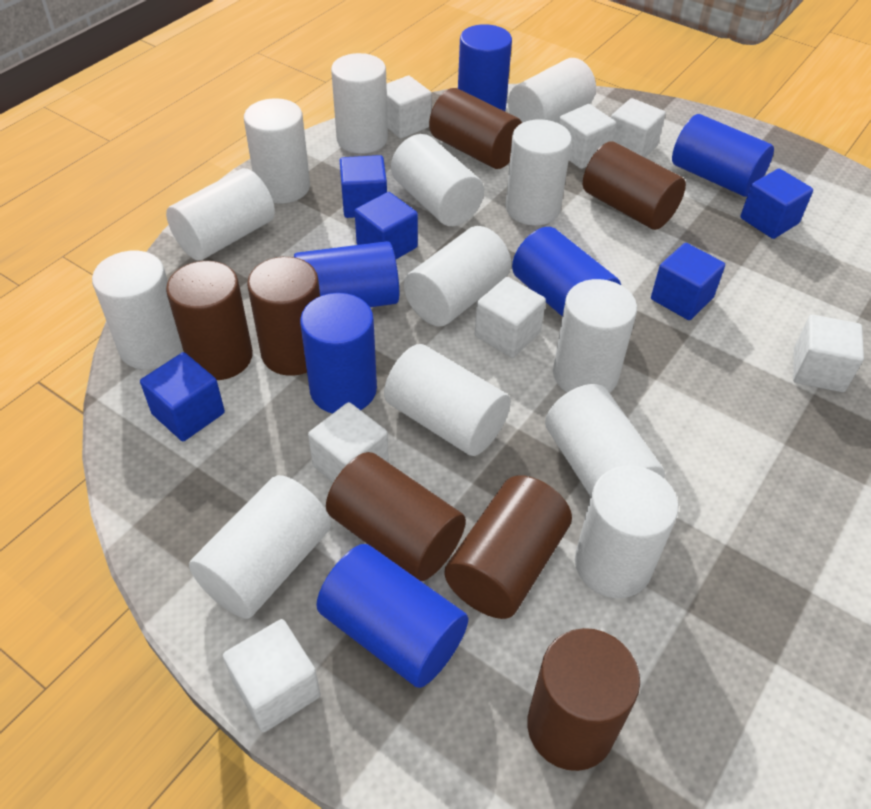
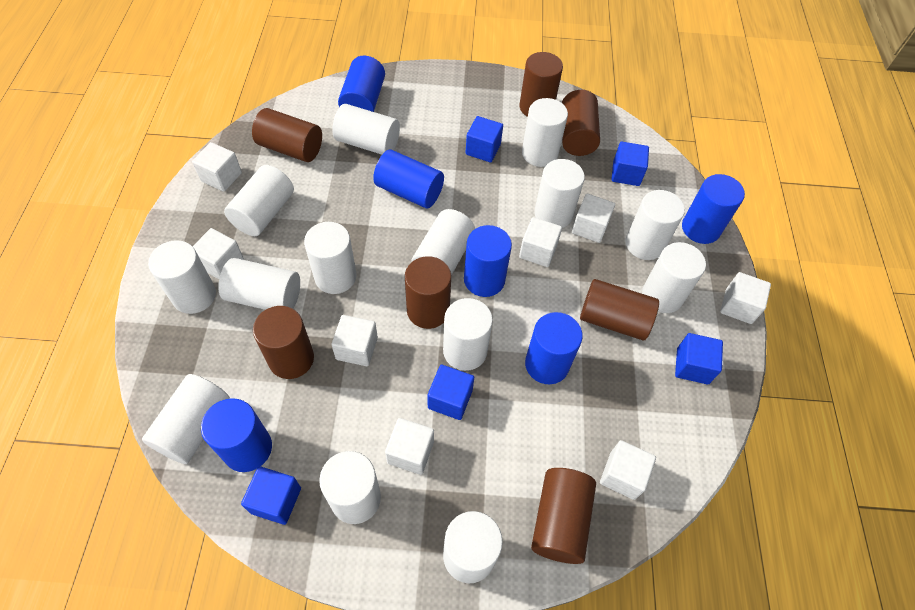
white cube: [223,619,321,732] [308,402,389,483] [386,76,432,138] [475,277,546,358] [559,104,616,169] [611,98,666,157] [793,315,864,392] = 7 -> [192,142,242,192] [193,228,244,279] [331,315,378,366] [385,418,434,475] [519,217,562,267] [572,193,615,243] [600,440,656,500] [720,272,771,324] = 8
white cylinder: [92,251,183,370] [166,168,275,261] [189,475,331,619] [244,98,310,204] [331,53,388,154] [384,344,511,456] [391,134,484,226] [404,226,511,327] [505,119,572,226] [508,58,596,123] [545,384,665,497] [553,279,637,393] [575,466,678,598] = 13 -> [142,374,230,464] [148,240,216,314] [218,258,300,310] [224,165,294,236] [304,222,357,294] [319,451,381,524] [332,104,400,155] [412,209,475,275] [443,298,493,371] [443,511,503,583] [522,98,568,167] [534,159,585,228] [626,190,685,260] [642,242,706,313] = 14

